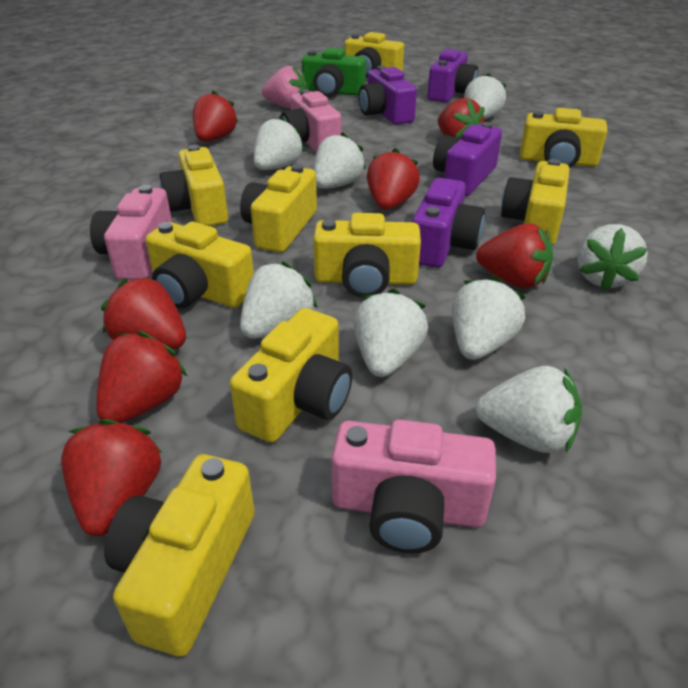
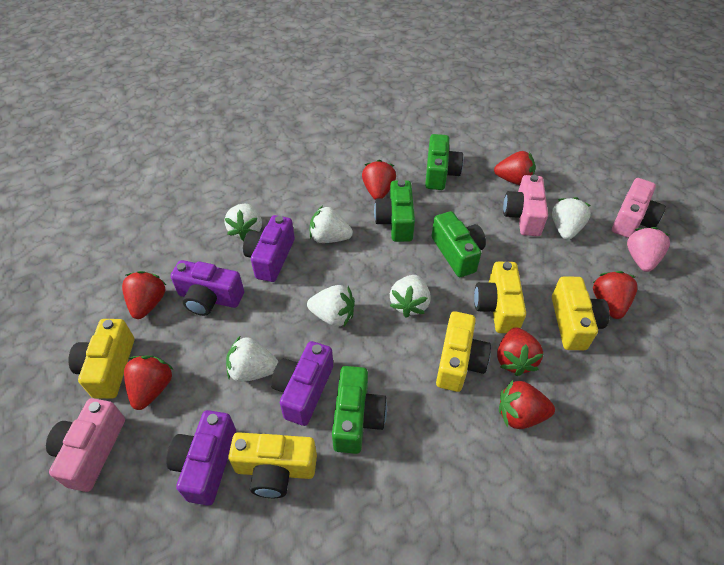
green camera: [302,48,366,97] = 1 -> [332,366,387,454] [374,180,415,242] [425,134,463,190] [431,211,486,277] = 4
white strawberry: [240,261,317,339] [254,116,304,170] [314,132,366,189] [354,289,428,377] [452,276,526,360] [464,73,506,120] [476,366,582,453] [577,224,648,291] = 8 -> [225,204,262,241] [226,336,279,382] [307,285,355,327] [310,206,353,243] [390,275,431,317] [552,197,591,240] = 6
yellow camera: [104,454,255,657] [146,222,254,309] [160,145,228,226] [230,308,352,443] [240,164,317,252] [313,213,421,297] [345,32,404,78] [501,159,570,245] [520,108,608,168] = 9 -> [68,319,134,399] [228,432,317,498] [436,311,491,392] [474,262,526,333] [552,276,610,350] = 5

